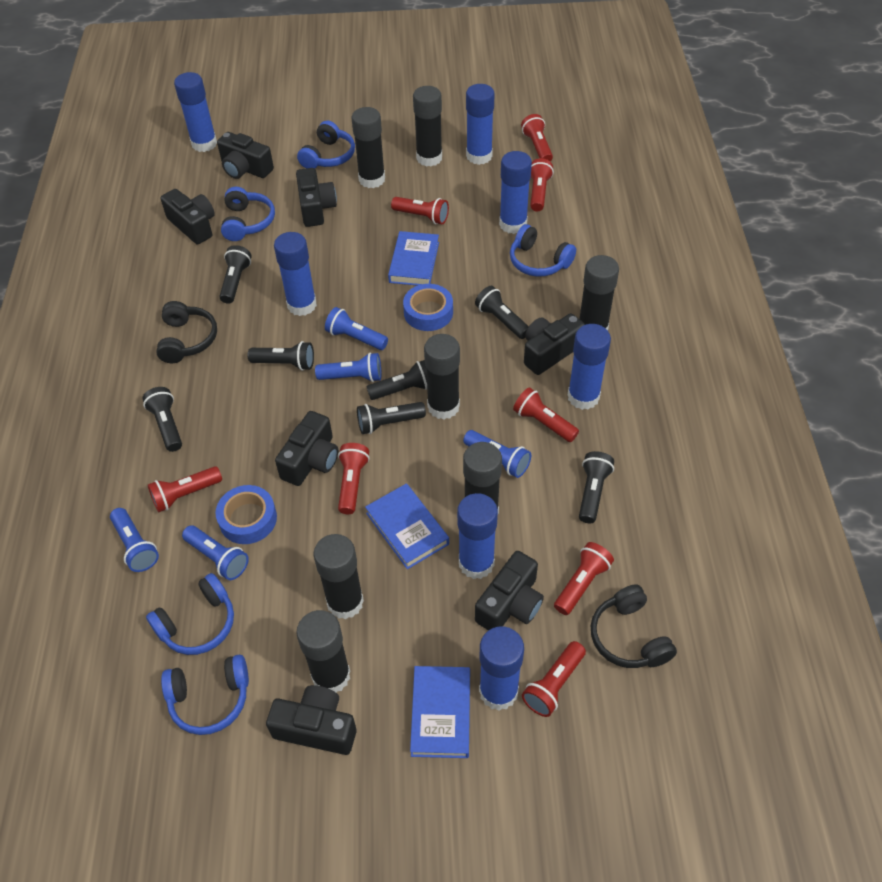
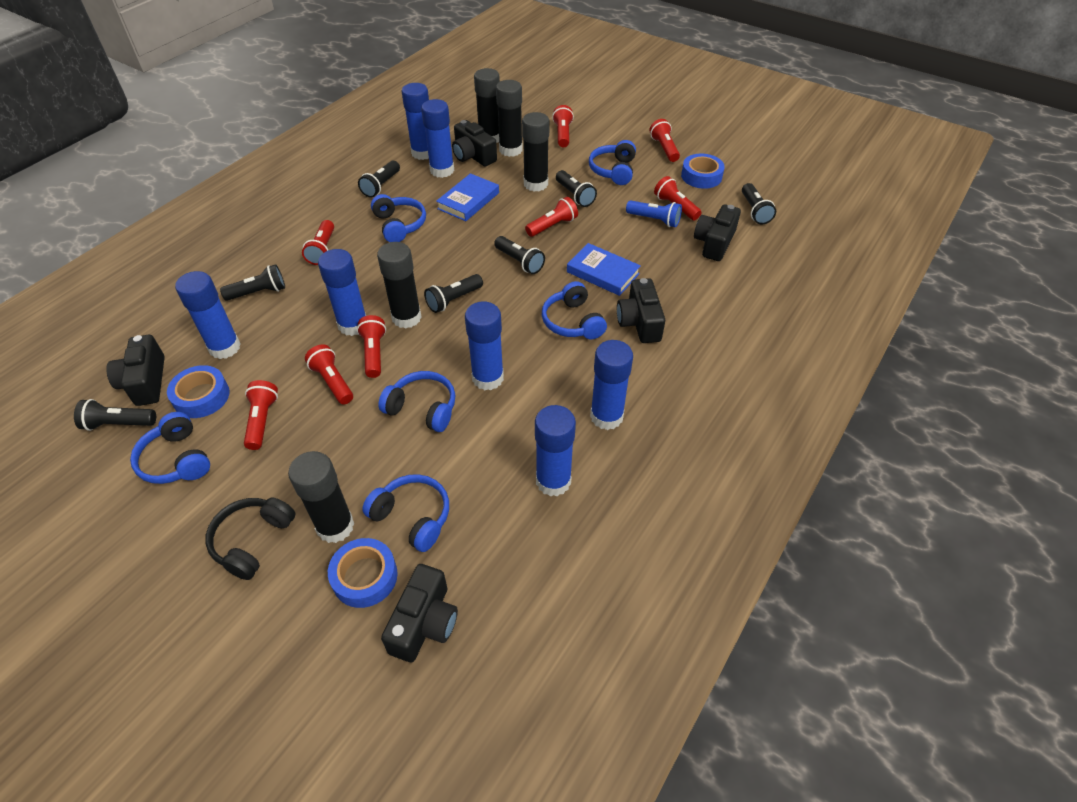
black camera: [160,189,215,244] [217,132,274,179] [266,685,356,755] [275,411,338,486] [296,168,337,227] [475,551,544,630] [524,313,585,375] = 7 -> [106,335,165,406] [381,564,458,662] [452,120,497,166] [617,278,665,343] [694,204,741,261] = 5
black glue stick: [296,610,350,692] [314,534,364,619] [351,107,385,188] [413,86,442,167] [424,334,460,420] [463,442,502,514] [580,255,619,330] = 7 -> [288,451,354,543] [377,242,422,329] [474,68,500,143] [496,80,523,157] [522,112,550,192] = 5
black headphones: [156,301,217,363] [591,584,677,668] = 2 -> [205,498,296,580] = 1
blue book: [365,483,449,569] [388,231,439,286] [410,666,470,758] = 3 -> [436,173,499,221] [567,243,641,296] = 2
blue flashlight: [110,508,159,572] [182,525,249,580] [315,353,381,382] [325,307,388,350] [463,430,531,478] = 5 -> [626,200,682,227] = 1
blue headphones: [146,573,234,655] [161,655,249,735] [221,187,275,241] [297,121,355,168] [510,224,576,277] = 5 -> [130,412,210,484] [362,474,449,552] [371,194,426,242] [378,371,455,432] [542,281,607,339] [589,140,636,185] = 6
blue tape: [215,485,277,544] [403,284,453,331] = 2 -> [167,365,230,418] [328,538,398,608] [681,154,725,189] = 3

